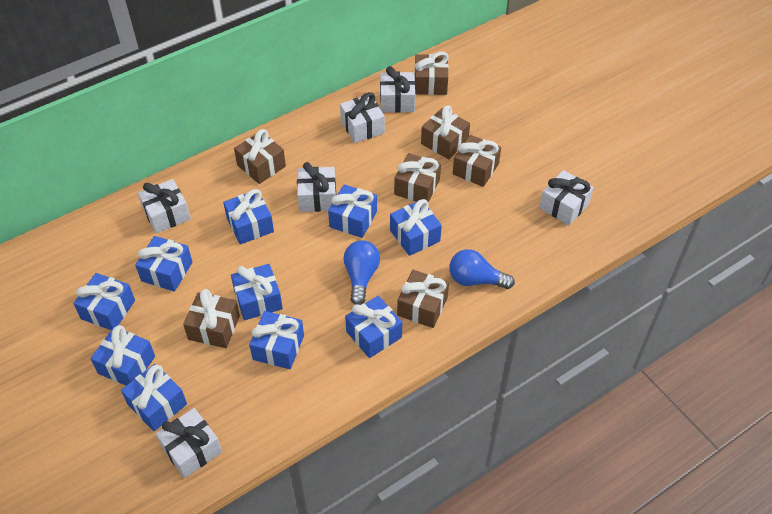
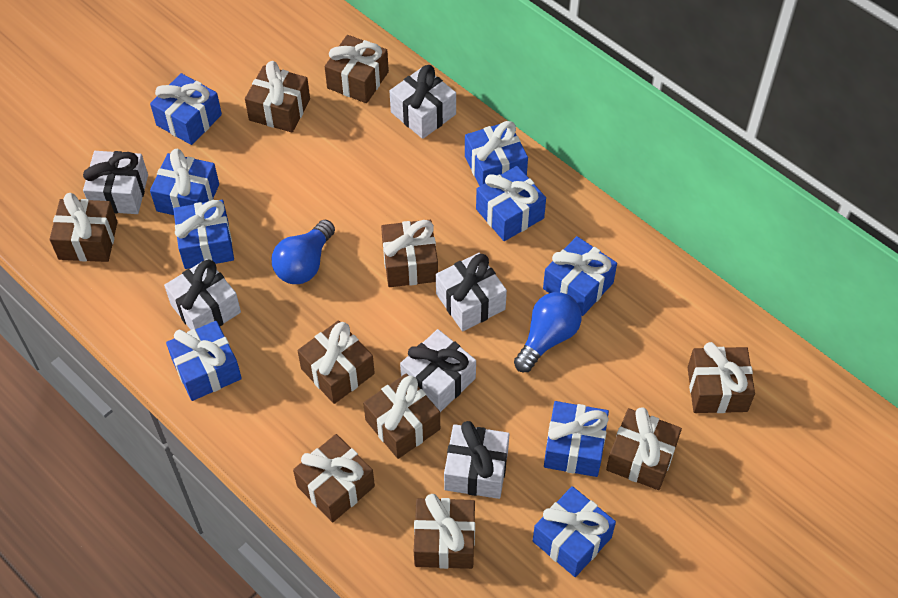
blue gift: [73,273,135,330] [91,325,155,386] [121,364,187,431] [135,236,192,292] [223,189,274,244] [231,264,283,320] [249,311,304,369] [328,184,377,238] [345,296,402,358] [390,199,442,256] = 10 -> [150,73,222,145] [150,149,219,215] [166,321,242,401] [173,200,234,269] [465,121,528,186] [476,166,546,241] [533,486,616,577] [543,236,617,316] [544,401,609,477] = 9
brown gift: [183,289,240,348] [234,129,286,184] [394,153,441,202] [397,270,449,328] [414,52,449,95] [421,105,470,159] [453,135,501,187] = 7 -> [50,193,118,262] [245,61,310,132] [293,434,375,522] [298,321,375,404] [324,35,389,103] [363,373,440,459] [381,220,438,287] [414,494,475,569] [606,407,682,490] [687,342,755,413] = 10

